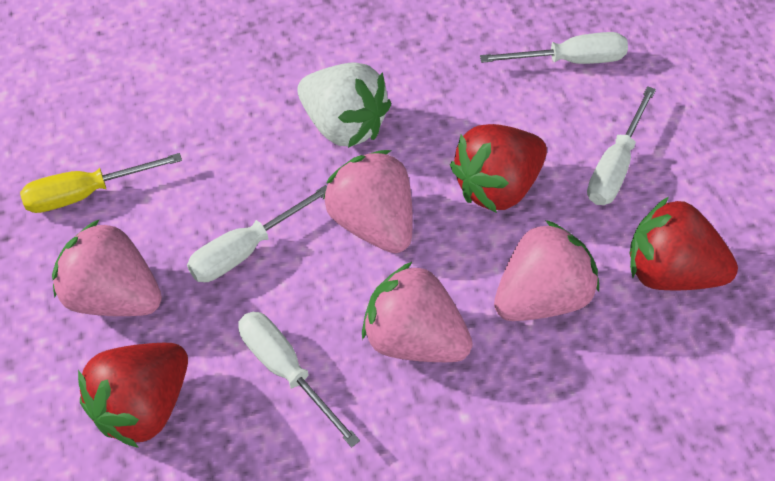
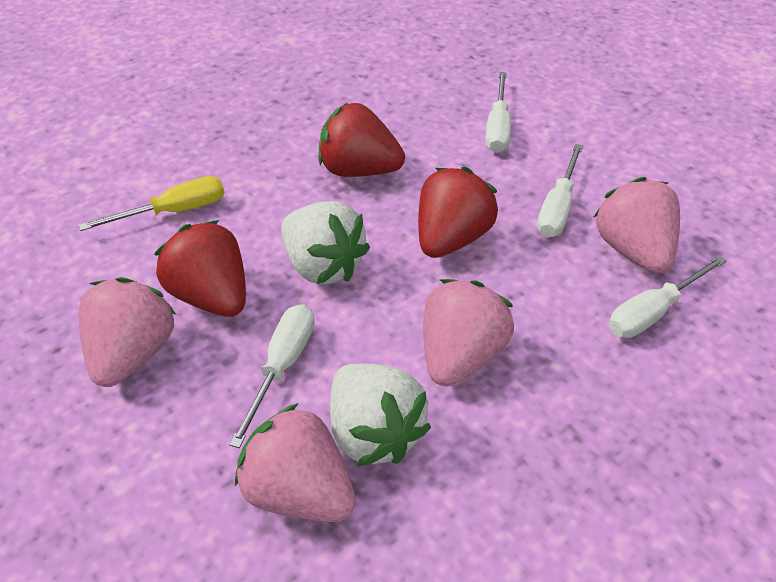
white strawberry: [298,63,391,148] = 1 -> [281,201,370,285] [330,364,431,466] = 2

